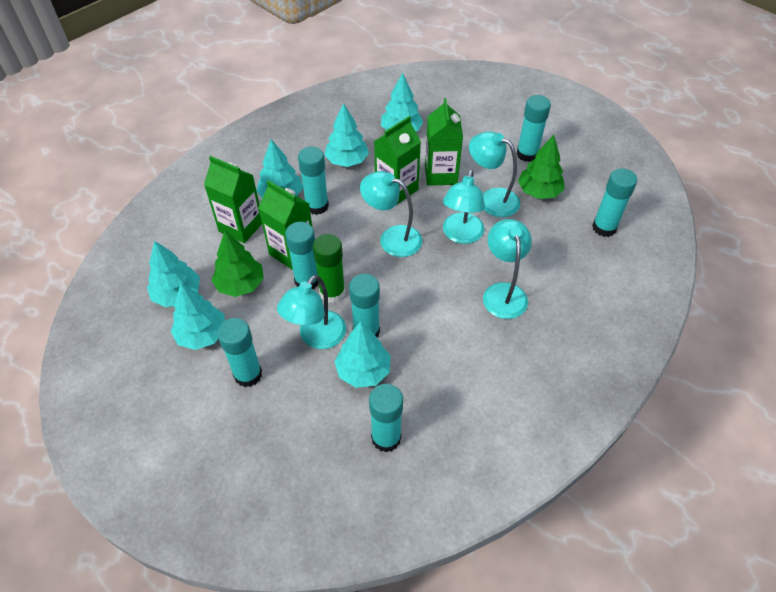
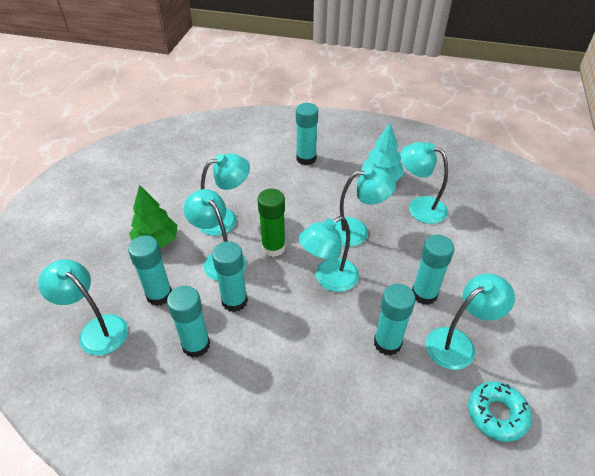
green carton: [204,156,262,243] [258,180,312,270] [374,116,421,205] [425,98,463,186] = 4 -> none = 0
green tree: [212,231,264,297] [518,135,565,199] = 2 -> [129,185,178,248] = 1
turquoise donut: none = 0 -> [468,381,532,442] = 1
turquoise glue stick: [217,318,262,387] [285,222,319,289] [298,147,329,215] [349,274,380,337] [369,384,403,452] [516,95,551,162] [592,168,637,237] = 7 -> [128,235,172,306] [167,286,210,358] [212,241,248,312] [296,103,318,165] [374,284,416,356] [412,235,455,305] = 6
turquoise lamp: [277,275,346,349] [360,171,422,257] [443,169,485,244] [469,131,520,217] [483,219,532,319] = 5 -> [38,259,128,356] [184,189,246,281] [199,153,250,236] [299,216,359,292] [335,167,396,247] [400,142,448,224] [426,274,515,370] = 7
turquoise tree: [147,241,200,307] [171,283,225,350] [256,139,303,198] [324,103,369,167] [334,321,391,388] [381,73,423,131] = 6 -> [361,123,404,181] = 1

